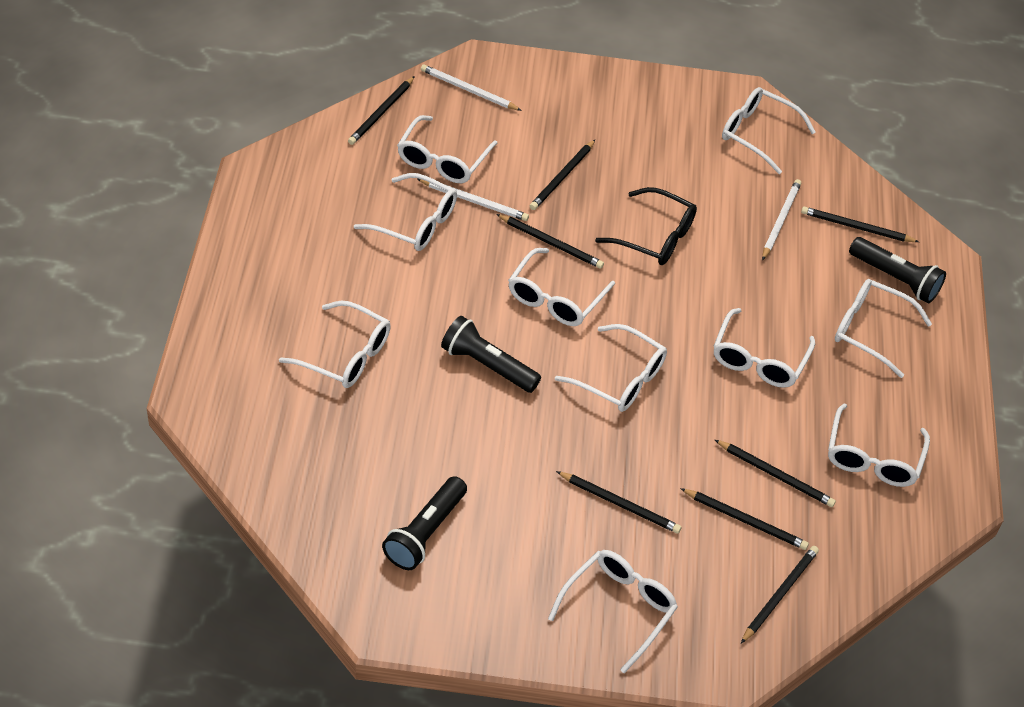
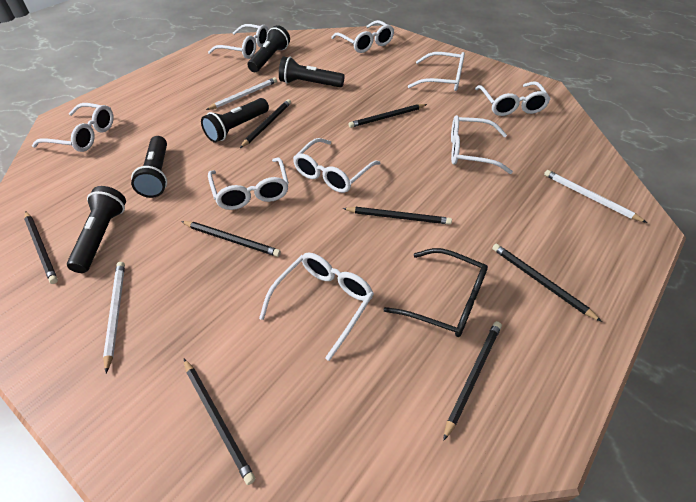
black flashlight: [382,476,467,570] [441,316,541,393] [849,237,946,303] = 3 -> [67,186,126,273] [131,136,167,198] [201,98,269,143] [248,25,290,72] [279,56,345,88] = 5
white glasses: [279,301,391,388] [354,173,457,251] [397,115,498,183] [508,248,615,326] [548,550,678,673] [555,324,667,412] [714,308,815,388] [722,87,816,174] [828,403,930,487] [835,279,932,378] = 10 -> [32,103,114,152] [208,24,269,59] [208,157,289,210] [259,252,374,361] [293,138,381,193] [331,20,394,53] [408,52,465,91] [451,115,513,174] [475,81,550,116] = 9

